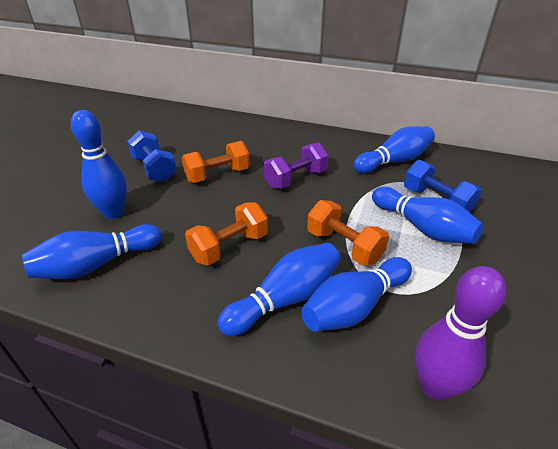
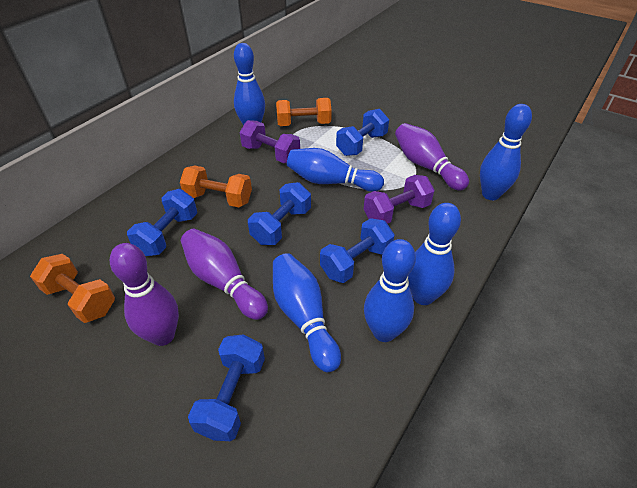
blue dumbbell: [127,131,177,182] [404,160,482,212] = 2 -> [127,189,197,256] [188,334,265,441] [248,182,311,245] [320,218,395,283] [336,109,389,156] = 5
purple bowling pin: [415,266,506,401] = 1 -> [110,243,179,346] [181,229,268,320] [395,123,469,191] = 3
purple dumbbell: [263,143,329,189] = 1 -> [240,120,300,163] [364,175,435,224] = 2

